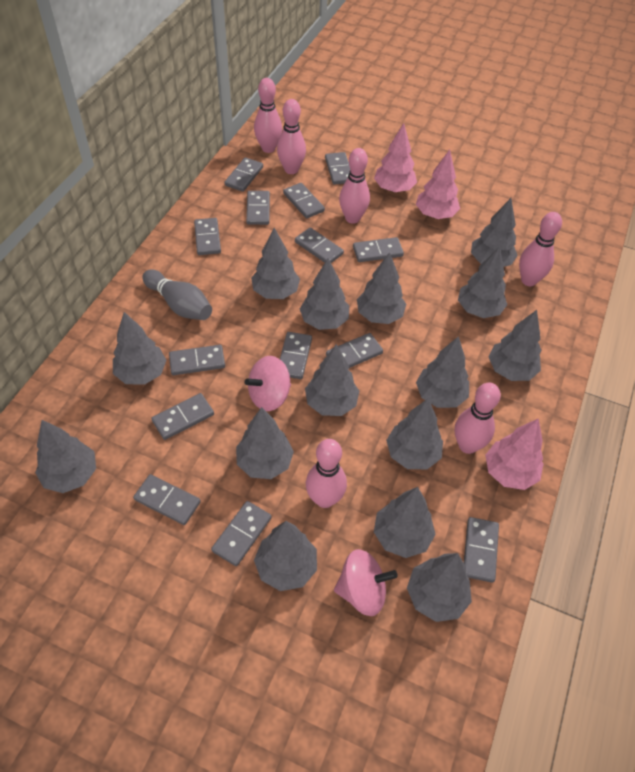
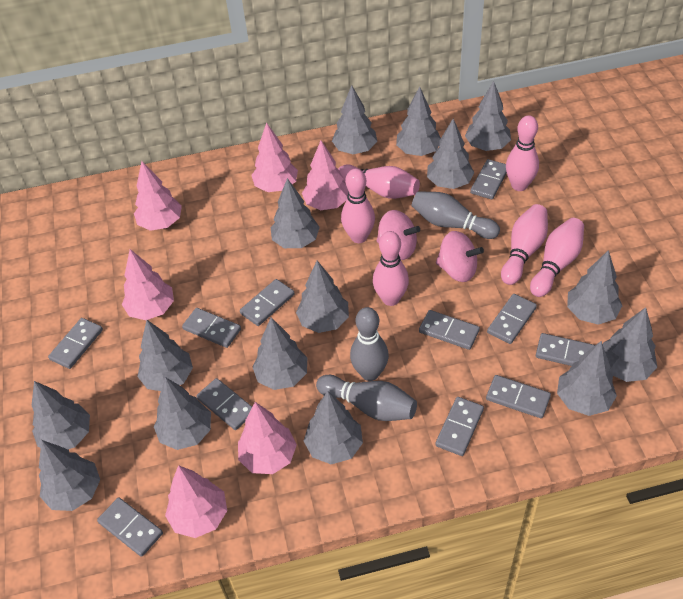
grey bowling pin: [142,269,212,320] = 1 -> [316,375,417,421] [350,307,389,381] [412,191,500,239] = 3
grey domino: [133,474,201,525] [151,393,214,440] [169,345,225,375] [194,218,221,255] [211,501,272,566] [225,157,263,192] [246,191,270,225] [280,332,312,379] [283,183,325,219] [295,227,344,263] [325,152,350,185] [326,333,383,368] [353,237,404,262] [464,517,499,583] = 14 -> [48,318,103,369] [97,497,163,557] [182,308,241,348] [196,378,252,430] [240,279,295,326] [419,310,480,350] [435,397,484,456] [470,159,507,199] [486,375,551,418] [487,294,537,344] [536,333,595,366] = 11
pink tree: [374,123,417,193] [416,149,460,219] [485,419,543,490] = 3 -> [122,249,174,320] [134,161,182,231] [165,465,227,538] [238,402,297,474] [251,122,298,192] [302,141,349,210] = 6

